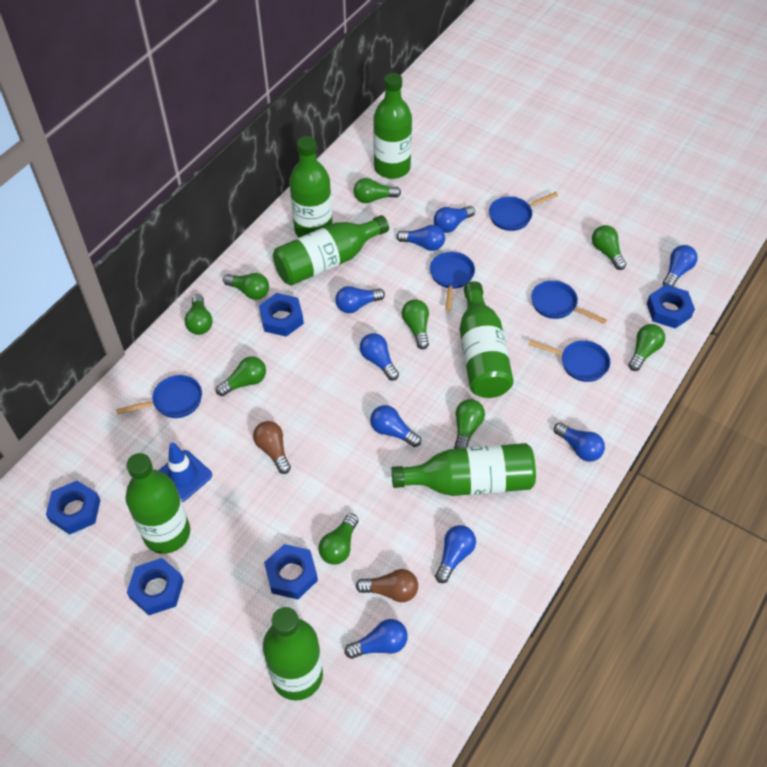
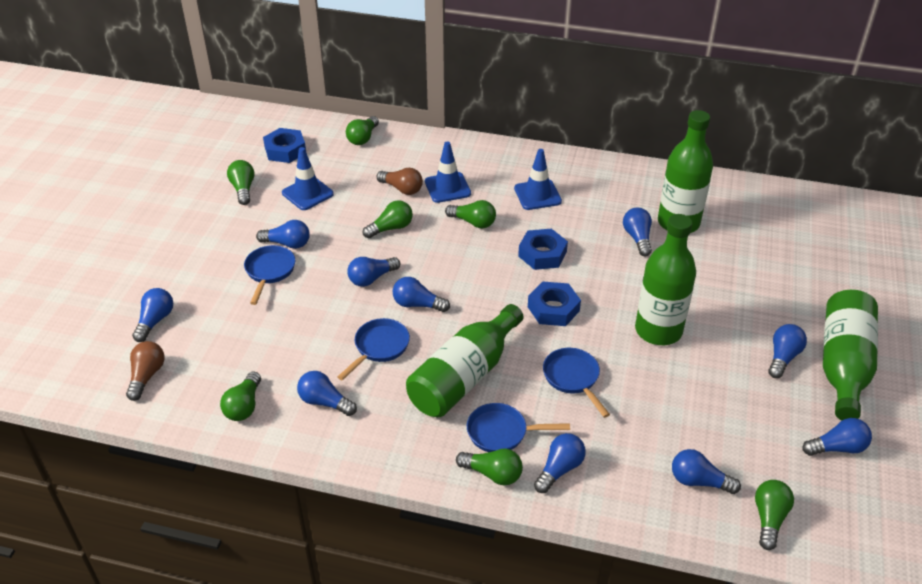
blue light bulb: [335,286,385,313] [345,619,408,659] [360,333,399,381] [370,405,421,447] [396,225,445,251] [434,206,475,233] [435,525,476,583] [554,423,605,462] [663,245,698,287] = 9 -> [132,288,173,342] [256,220,310,249] [297,371,357,416] [347,257,400,287] [393,277,450,312] [534,433,586,493] [623,208,652,256] [672,449,741,494] [768,324,807,378] [803,418,872,456] = 10
blue nut: [46,481,100,535] [127,558,184,615] [259,293,304,337] [264,544,318,599] [647,285,695,328] = 5 -> [263,128,306,163] [518,229,568,270] [528,281,581,326] = 3
blue pan: [116,375,202,418] [430,252,475,311] [489,192,558,231] [528,340,610,382] [531,280,607,324] = 5 -> [244,245,295,305] [338,318,410,381] [467,403,570,452] [543,348,610,418] = 4
blue traffic cone: [158,442,212,502] = 1 -> [282,147,334,210] [425,141,471,203] [514,149,562,210] = 3
green bottle: [125,453,190,554] [263,607,323,700] [273,215,389,286] [289,136,333,237] [373,73,412,179] [391,443,536,496] [460,281,514,398] = 7 -> [406,304,523,417] [635,214,696,345] [658,110,713,233] [823,290,878,420] = 4
green light bulb: [184,294,212,335] [216,356,266,396] [223,273,269,300] [319,513,358,565] [353,178,401,203] [402,299,429,349] [454,399,485,449] [592,225,626,270] [628,324,665,371] = 9 -> [220,372,261,421] [227,160,255,205] [346,116,379,145] [363,200,413,238] [445,200,496,228] [456,448,523,485] [755,480,794,550] = 7

